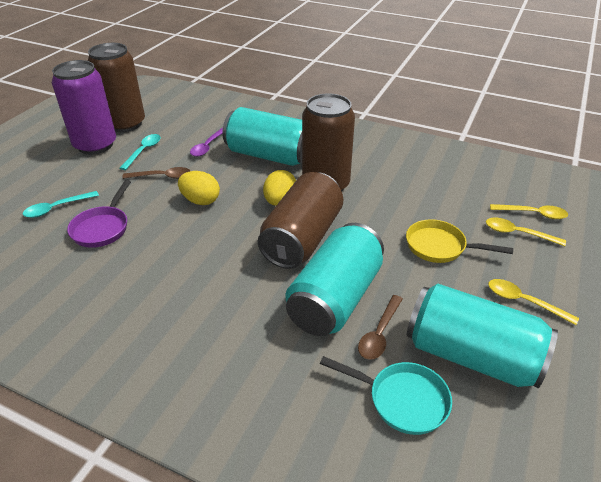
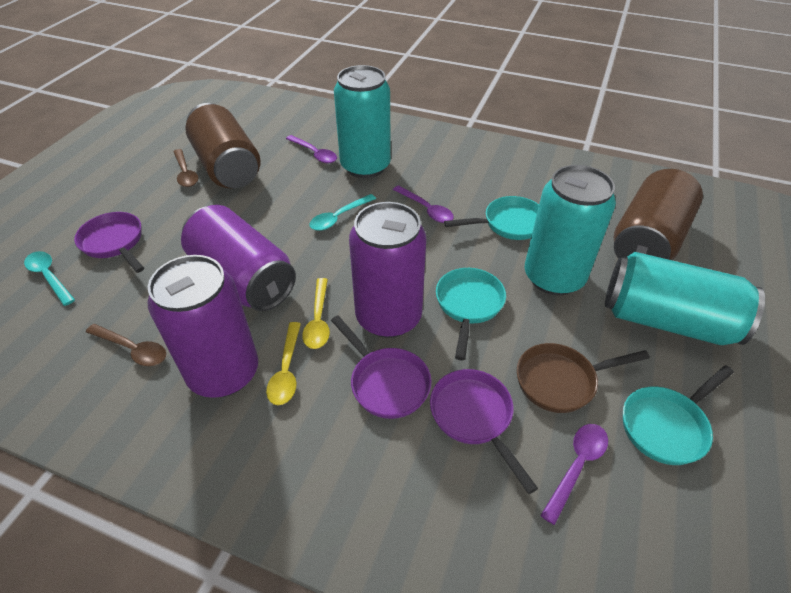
brown can: [88,43,145,132] [258,172,343,269] [302,93,355,191] = 3 -> [185,103,261,189] [614,169,703,260] = 2
brown pan: none = 0 -> [517,343,650,413] = 1
purple can: [52,60,116,154] = 1 -> [147,255,258,398] [181,205,296,311] [349,202,426,338] = 3
purple pan: [67,180,131,248] = 1 -> [74,212,144,273] [331,316,432,419] [430,369,538,494] = 3
purple spoon: [190,127,223,157] = 1 -> [286,135,337,163] [393,185,454,223] [540,424,608,525] = 3
turquoise pan: [320,356,452,435] = 1 -> [436,268,506,361] [444,196,539,240] [623,365,734,465] = 3
yellow egg: [178,171,220,205] [263,170,296,206] = 2 -> none = 0
yellow pan: [406,219,513,263] = 1 -> none = 0
yellow spoon: [486,218,566,246] [488,279,579,325] [490,204,568,219] = 3 -> [266,322,301,405] [302,278,330,349] = 2

